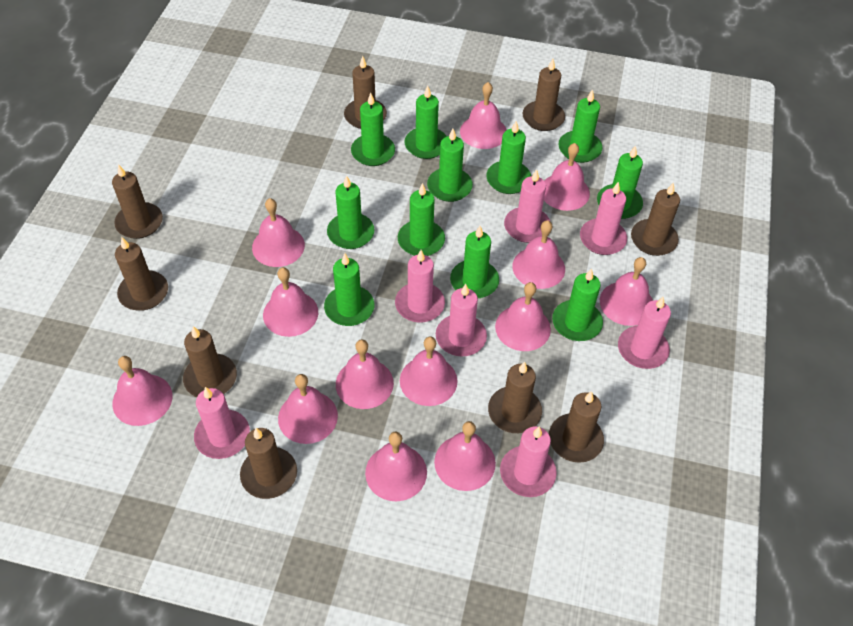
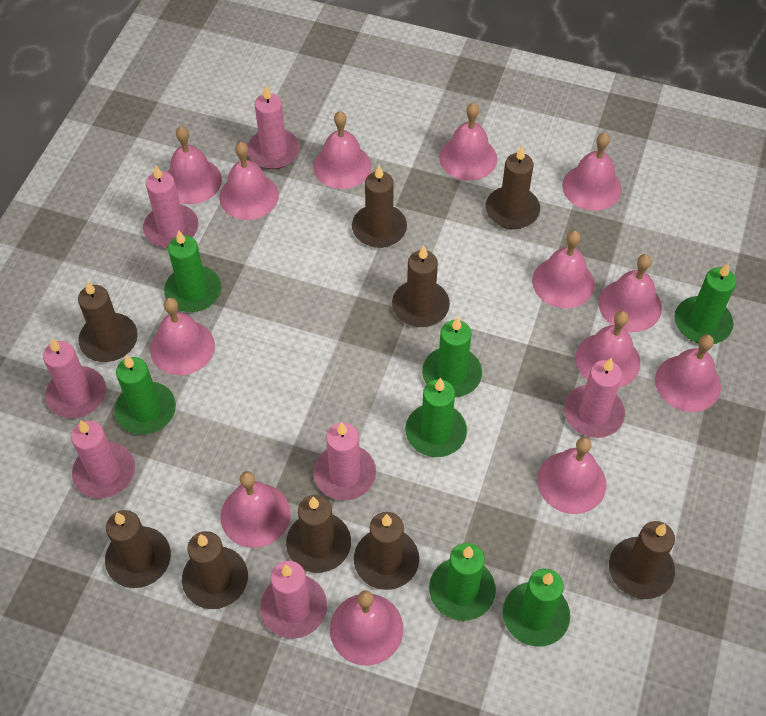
green candle: [324,253,374,326] [327,175,374,249] [351,93,395,166] [398,183,445,256] [404,86,447,159] [427,129,473,202] [450,226,499,298] [486,121,531,194] [552,268,603,341] [558,89,602,163] [597,145,643,219] = 11 -> [114,355,176,435] [164,230,221,312] [405,378,467,457] [422,317,482,397] [429,543,496,621] [503,569,570,647] [675,263,736,344] = 7

